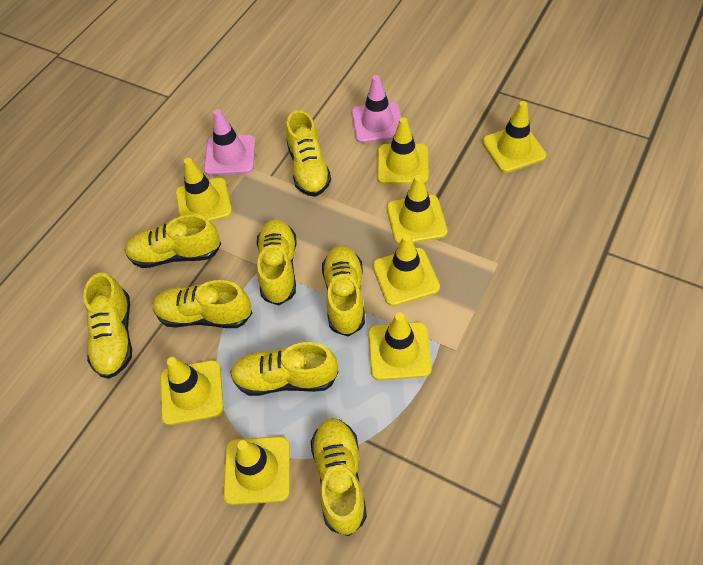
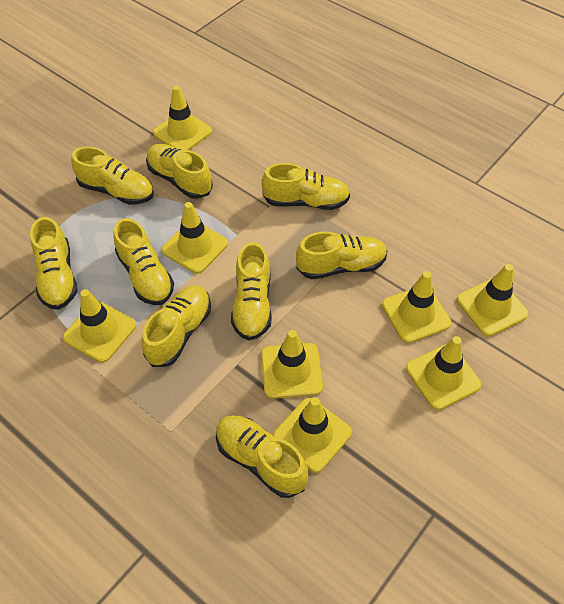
pink traffic cone: [204,109,256,175] [352,75,401,143] = 2 -> none = 0
yellow shoe: [83,273,132,379] [125,215,221,268] [153,280,252,328] [230,342,338,396] [257,219,297,305] [286,110,331,197] [311,418,367,536] [322,246,365,337] = 8 -> [30,217,78,310] [71,146,154,205] [113,218,174,305] [142,285,211,367] [146,144,213,199] [216,415,308,498] [231,242,272,340] [261,163,350,210] [296,232,387,279] = 9

